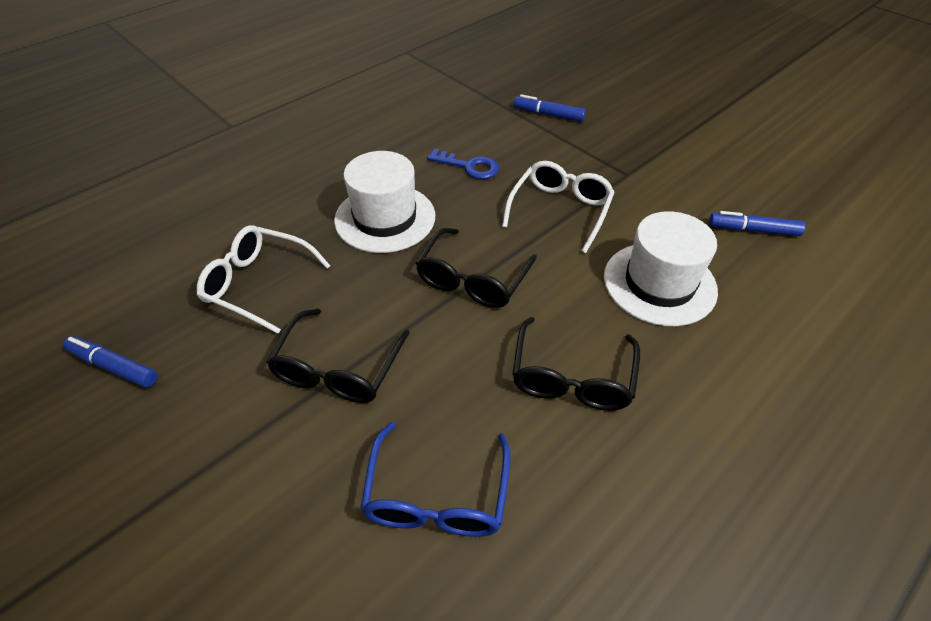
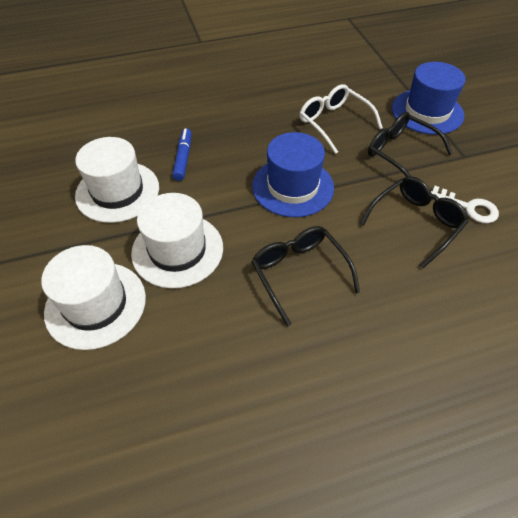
blue glasses: [360,422,510,537] = 1 -> none = 0
blue hat: none = 0 -> [252,132,334,217] [392,62,466,135] = 2
blue key: [427,149,499,179] = 1 -> none = 0
blue marker: [63,336,158,388] [514,94,586,122] [709,211,806,236] = 3 -> [172,128,192,181] = 1
white glasses: [197,225,331,334] [502,161,615,253] = 2 -> [300,84,383,154] = 1
white hat: [334,151,435,253] [604,211,718,326] = 2 -> [41,245,146,350] [75,137,159,223] [131,193,223,288] = 3
white key: none = 0 -> [431,186,499,223] = 1

